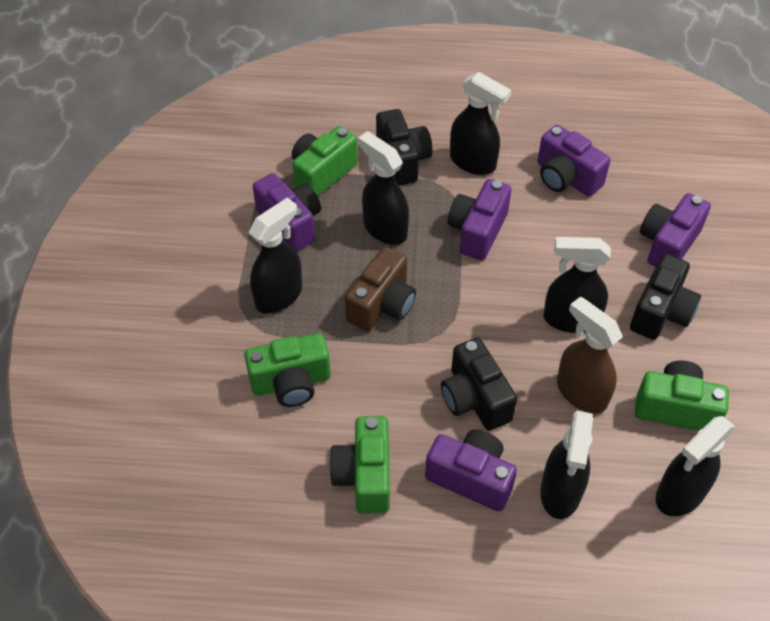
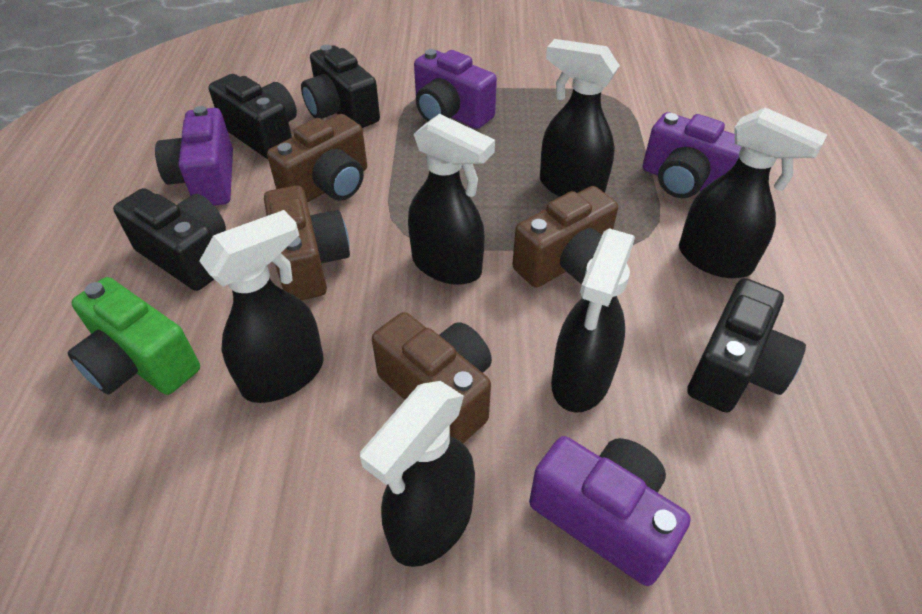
black camera: [376,109,432,186] [441,338,517,431] [630,254,701,340] = 3 -> [113,188,226,291] [209,74,297,159] [301,45,380,128] [687,278,806,413] = 4
brown camera: [345,246,416,331] = 1 -> [264,186,350,300] [267,114,367,203] [372,312,492,443] [512,186,618,288] = 4
brown spray bottle: [557,296,623,414] = 1 -> none = 0
green camera: [244,333,331,407] [292,126,358,196] [329,416,390,514] [635,361,729,431] = 4 -> [68,277,200,395] = 1
purple camera: [253,173,321,251] [425,429,517,512] [448,179,511,260] [537,125,610,197] [640,193,711,267] = 5 -> [155,106,233,206] [414,49,497,129] [529,436,690,586] [643,112,741,198] = 4

